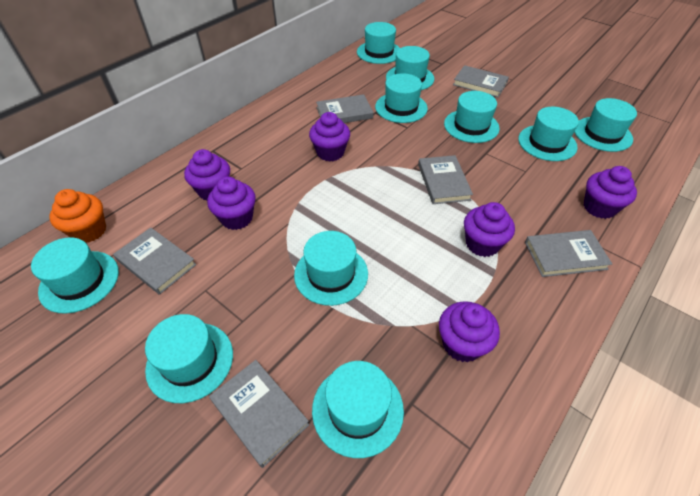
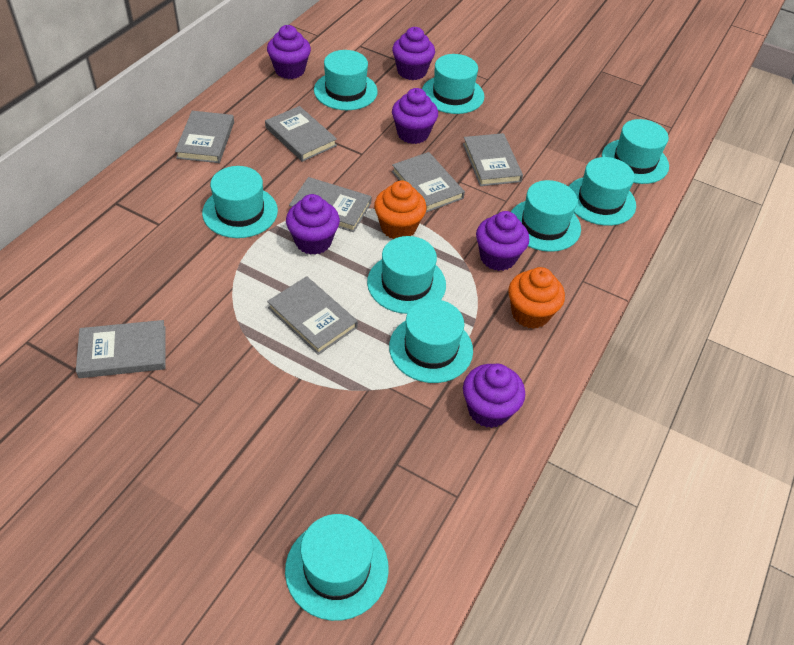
grey book: [113,228,196,295] [209,360,309,468] [316,94,374,123] [418,155,473,204] [453,65,509,97] [525,230,612,277] = 6 -> [76,320,166,378] [175,111,234,163] [265,106,337,162] [267,276,358,355] [289,177,372,232] [392,152,465,212] [463,133,523,186] = 7
orange cupcake: [49,189,106,243] = 1 -> [374,181,426,239] [508,267,565,329] = 2
turquoise hat: [31,237,119,314] [145,314,233,403] [294,231,368,306] [312,361,404,458] [357,22,400,64] [375,73,428,123] [386,46,434,90] [444,91,500,143] [518,107,579,161] [575,98,637,152] = 10 -> [202,166,278,238] [285,514,389,621] [314,50,378,110] [367,236,446,314] [389,299,473,383] [422,54,484,114] [511,180,581,252] [568,157,636,226] [602,119,669,184] = 9

